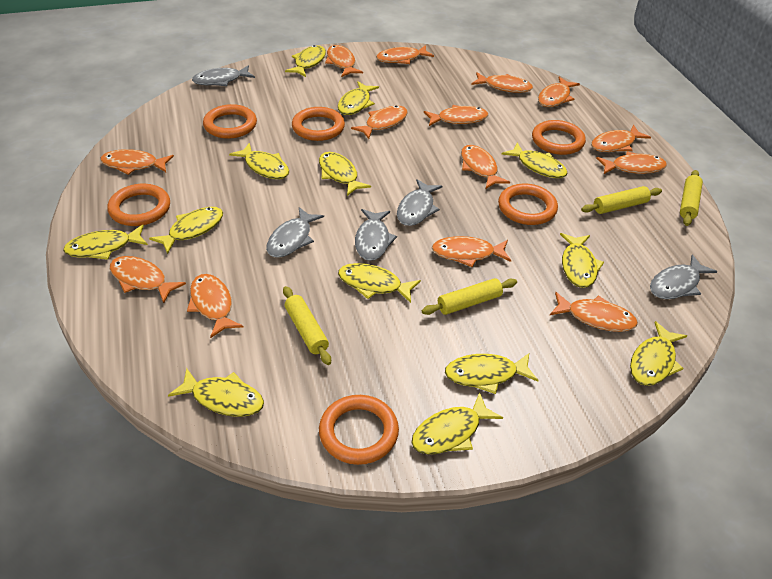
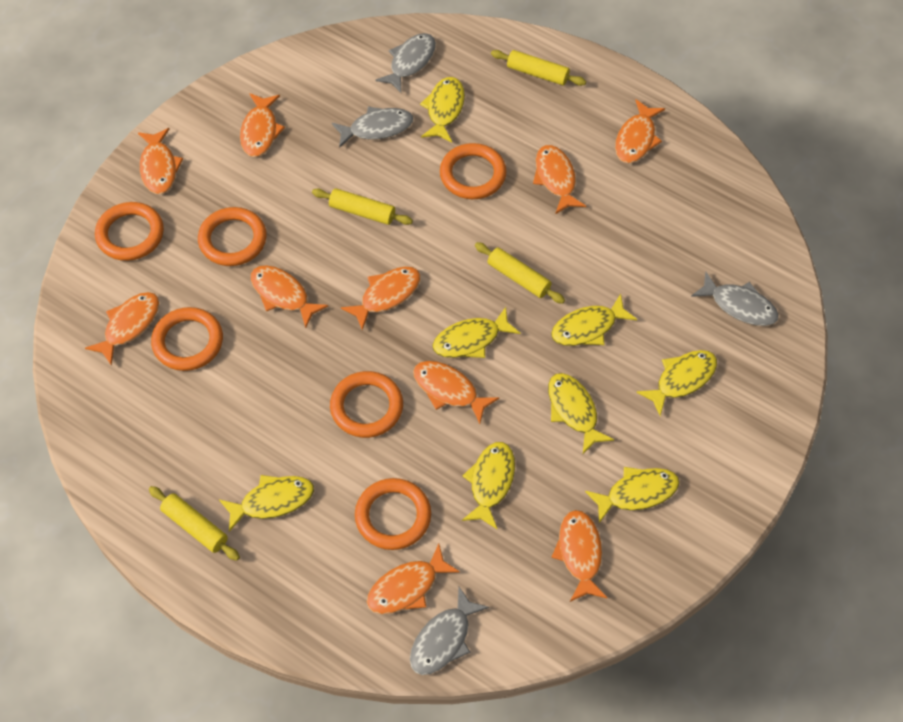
grey fish: [192,65,255,86] [266,207,324,258] [355,209,397,261] [397,179,443,226] [650,254,718,299] = 5 -> [332,106,413,148] [375,33,436,93] [410,587,489,675] [691,272,779,326] = 4
orange fish: [100,149,174,175] [110,256,186,303] [187,274,244,338] [325,45,363,77] [351,105,408,139] [376,45,434,64] [424,105,488,126] [432,236,511,267] [461,145,510,189] [471,72,533,93] [538,77,580,107] [550,292,638,332] [591,125,651,152] [596,151,667,174] = 14 -> [85,292,159,366] [138,128,183,194] [240,93,285,157] [251,265,328,328] [341,267,420,330] [367,544,460,614] [413,361,499,424] [533,145,586,214] [551,510,607,602] [615,99,665,163] = 10
yellow fish: [63,225,148,260] [149,207,223,254] [168,368,264,417] [229,143,289,179] [285,45,326,77] [319,152,371,196] [338,81,379,115] [338,263,421,303] [411,392,503,455] [445,353,539,394] [502,143,568,178] [560,233,604,288] [630,321,687,386] = 13 -> [219,475,314,532] [420,77,465,142] [433,307,521,358] [462,442,515,529] [548,373,614,454] [551,294,637,346] [585,467,679,523] [636,350,717,416] = 8

